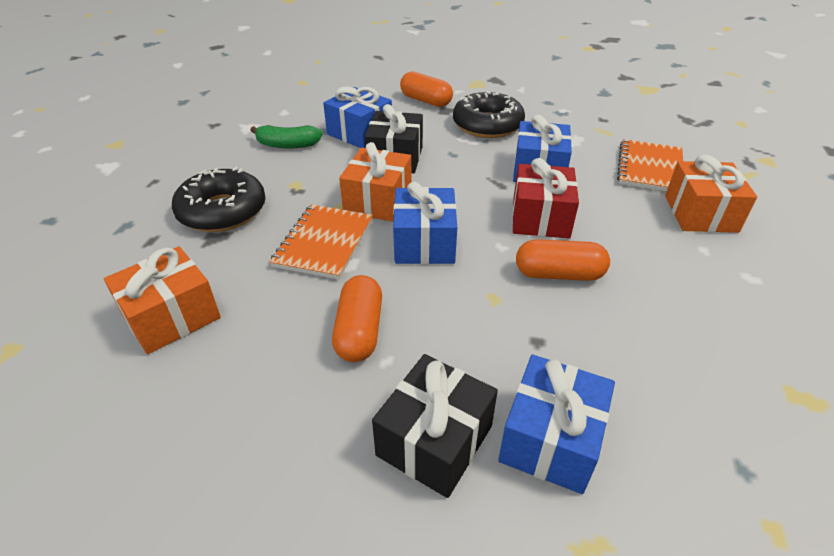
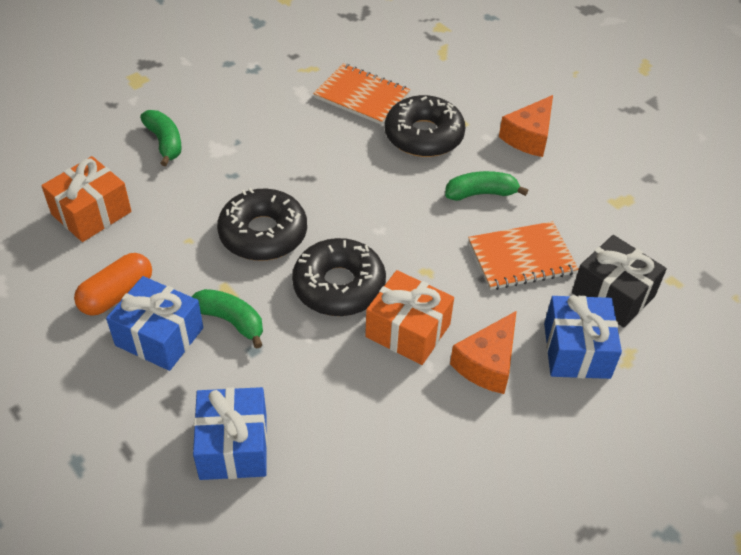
black donut: [172,167,266,232] [453,91,525,138] = 2 -> [217,188,307,261] [292,238,386,316] [385,95,466,157] = 3
black gift: [364,104,423,173] [372,354,498,498] = 2 -> [572,235,667,328] = 1
blue gift: [323,86,392,148] [393,182,457,264] [498,354,615,494] [513,115,572,182] = 4 -> [106,276,204,371] [193,387,267,480] [544,295,622,379] = 3
green banana: [250,125,323,149] = 1 -> [140,110,182,166] [192,289,263,349] [445,171,528,201] = 3
orange capsule: [332,275,382,362] [400,71,453,107] [516,239,610,281] = 3 -> [74,253,152,316] = 1
orange cheese: none = 0 -> [450,311,517,394] [499,95,553,157] = 2
orange gift: [104,246,221,354] [339,142,412,222] [665,155,757,233] = 3 -> [41,156,132,242] [365,270,454,365] = 2
red gift: [512,158,579,239] = 1 -> none = 0

